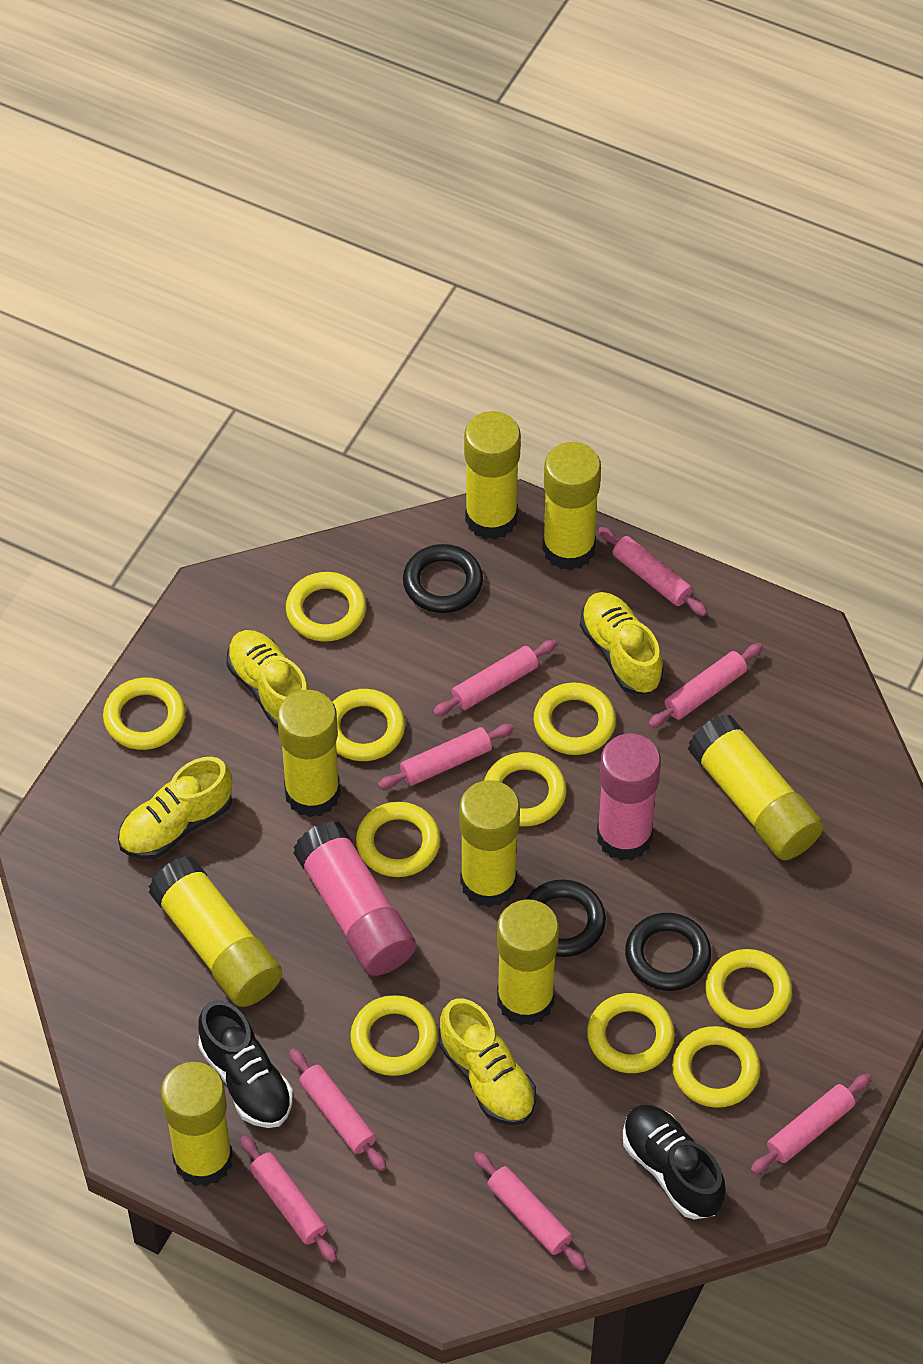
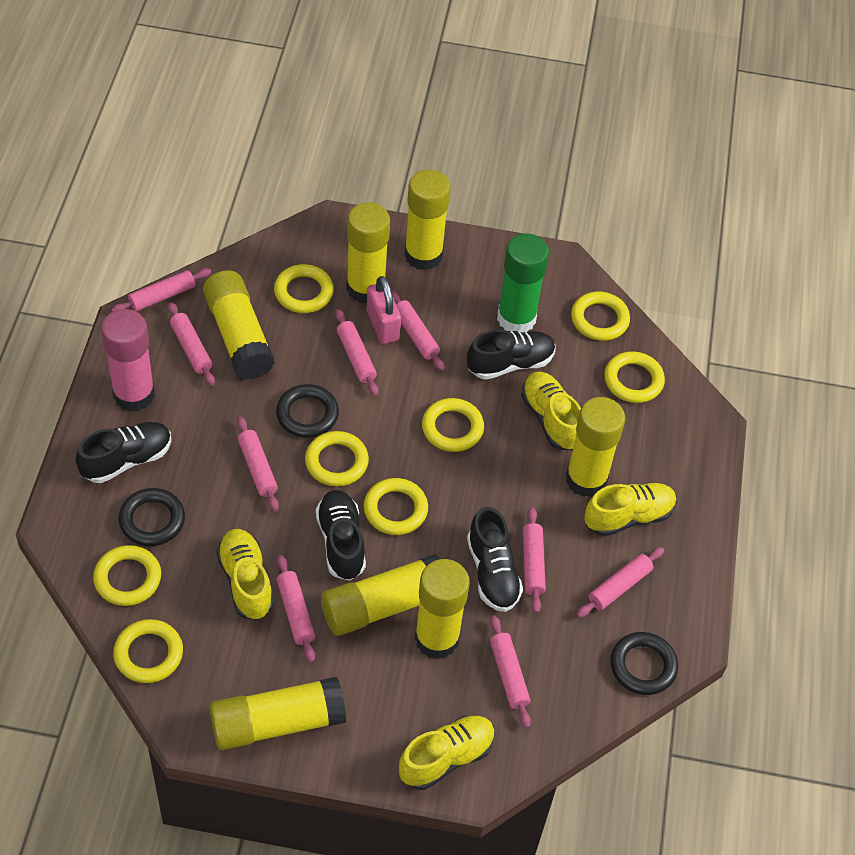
black shoe: [198,1000,293,1128] [623,1105,726,1219] = 2 -> [76,422,171,483] [316,490,366,581] [467,330,556,380] [467,507,523,612] = 4
green glue stick: none = 0 -> [497,233,549,333] = 1
pink glue stick: [294,821,416,976] [597,734,661,861] = 2 -> [101,309,155,411] = 1
pink padlock: none = 0 -> [366,276,401,344] = 1
pink rolling pin: [240,1135,337,1262] [289,1048,386,1171] [378,724,514,789] [433,640,557,716] [474,1151,587,1271] [598,527,707,616] [648,643,763,728] [751,1073,871,1174] = 8 -> [111,268,211,312] [168,302,215,385] [237,416,279,511] [276,555,315,662] [335,309,378,396] [391,290,445,371] [490,615,531,728] [523,507,546,613] [577,547,664,618] = 9
yellow glue stick: [149,856,282,1007] [161,1062,233,1187] [277,690,340,817] [459,780,520,908] [464,411,521,540] [497,899,559,1026] [542,442,601,571] [688,714,824,860] = 8 -> [203,270,275,380] [210,677,346,750] [321,554,440,636] [346,202,390,303] [404,170,451,271] [414,559,470,659] [566,397,625,497] = 7
yellow ring: [103,678,185,750] [286,572,366,641] [333,689,405,761] [350,995,438,1076] [356,802,440,877] [484,752,566,826] [534,682,616,755] [587,993,675,1073] [672,1026,760,1108] [705,949,792,1028] = 10 -> [93,545,161,606] [113,619,183,683] [274,264,334,313] [305,431,369,486] [364,478,428,535] [422,398,484,452] [571,291,630,341] [604,351,665,403] = 8

